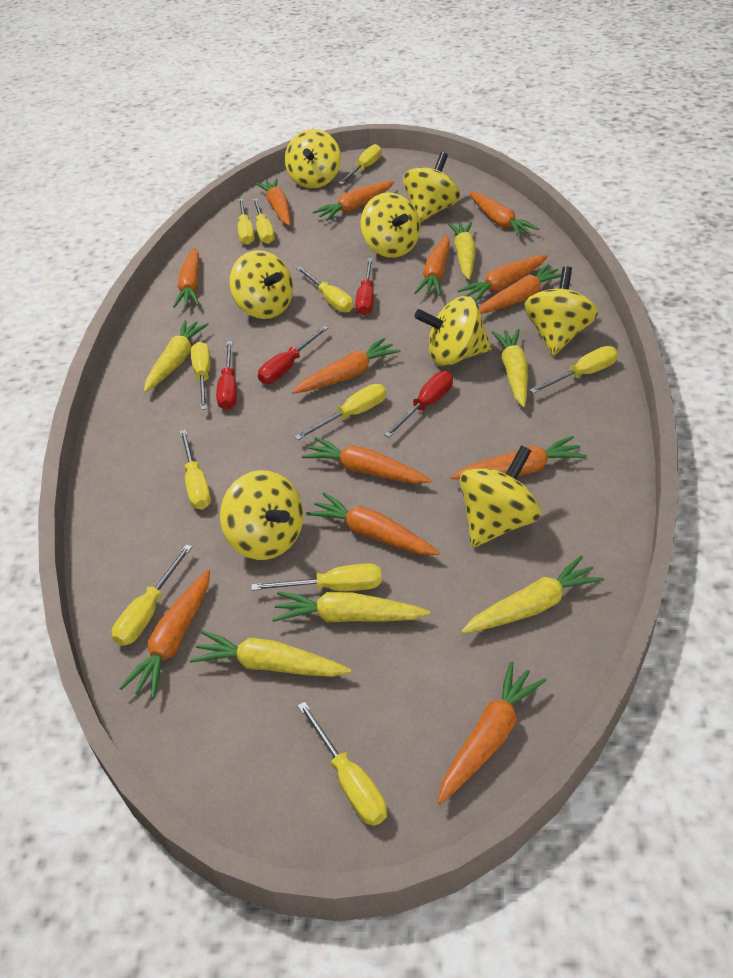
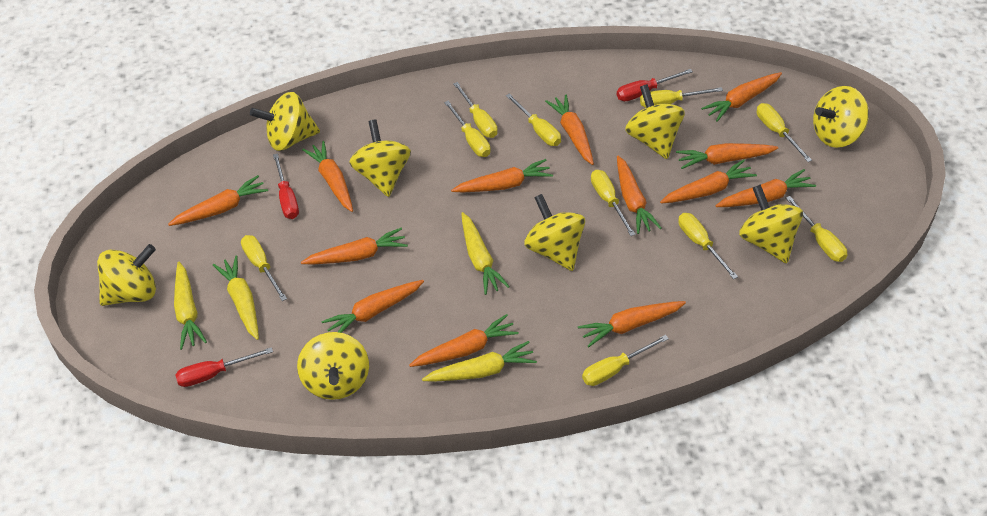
red screwdriver: [216,341,237,410] [258,326,329,384] [355,258,374,315] [384,371,453,438] = 4 -> [175,347,273,387] [273,153,299,219] [617,69,693,101] = 3
yellow carrot: [144,320,209,393] [190,631,352,677] [272,591,430,622] [448,221,476,280] [461,555,604,634] [492,329,528,407] = 6 -> [174,262,207,350] [213,255,259,340] [422,341,537,382] [461,212,510,295] = 4
yellow screwdriver: [112,544,192,646] [180,430,211,510] [191,342,211,410] [238,198,255,245] [251,563,382,591] [253,198,275,244] [294,384,386,440] [296,266,353,313] [297,701,387,826] [339,144,382,184] [529,346,618,394] = 11 -> [241,235,287,301] [444,101,491,157] [453,82,498,138] [506,93,561,146] [582,335,669,386] [591,170,636,236] [640,87,723,108] [678,213,738,279] [757,103,812,162] [786,196,847,262] = 10

